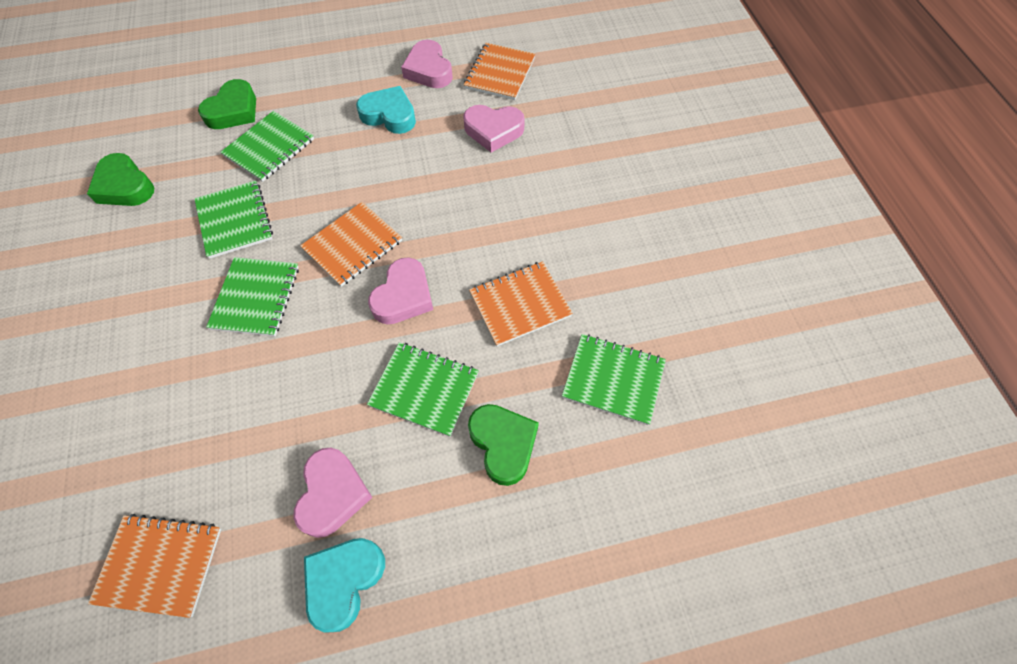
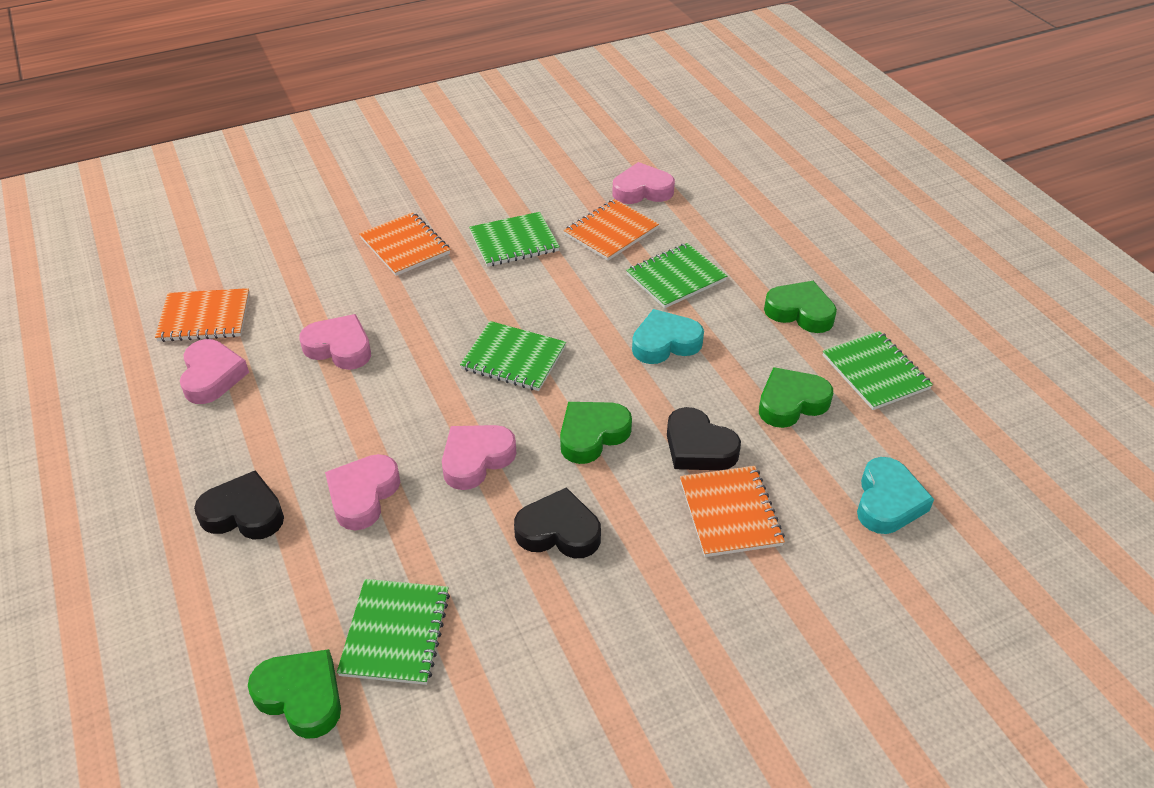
black heart: none = 0 -> [194,470,284,539] [514,487,601,558] [667,407,741,470] = 3
green heart: [87,153,154,206] [198,79,256,129] [468,404,539,486] = 3 -> [248,649,341,739] [560,402,632,464] [759,367,833,428] [764,281,837,333] = 4
pink heart: [294,448,373,538] [368,257,433,324] [401,40,453,88] [463,105,525,153] = 4 -> [180,339,249,404] [299,314,371,370] [325,454,400,530] [442,425,517,490] [612,162,675,204] = 5

